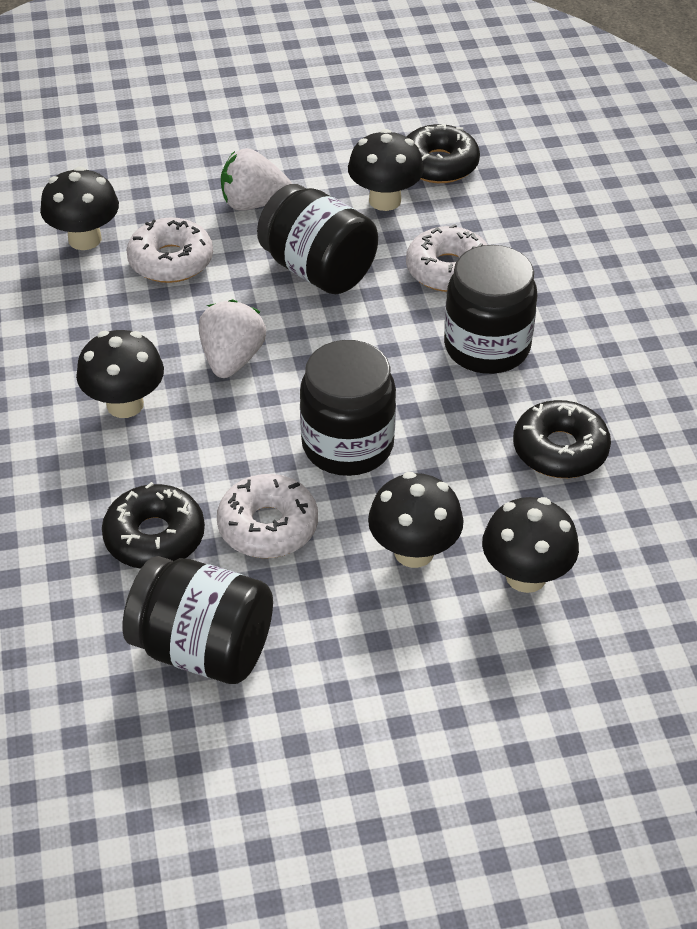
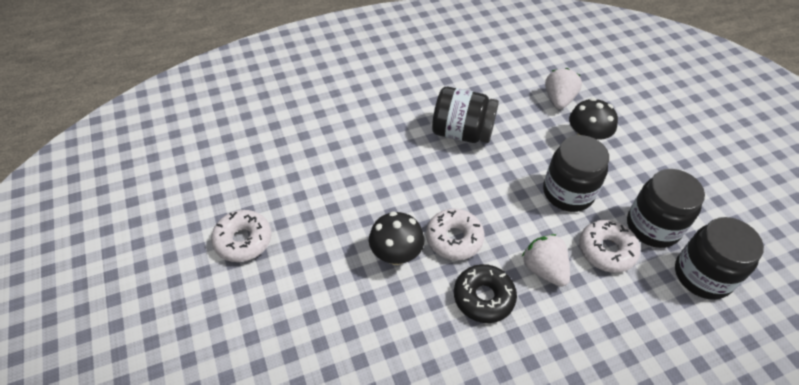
black donut: [102,482,205,569] [406,124,480,183] [513,400,611,478] = 3 -> [454,264,517,323] = 1
black mushroom: [40,167,119,250] [76,330,164,418] [348,129,424,211] [368,472,464,568] [482,497,579,593] = 5 -> [369,211,424,265] [569,98,618,140] = 2

